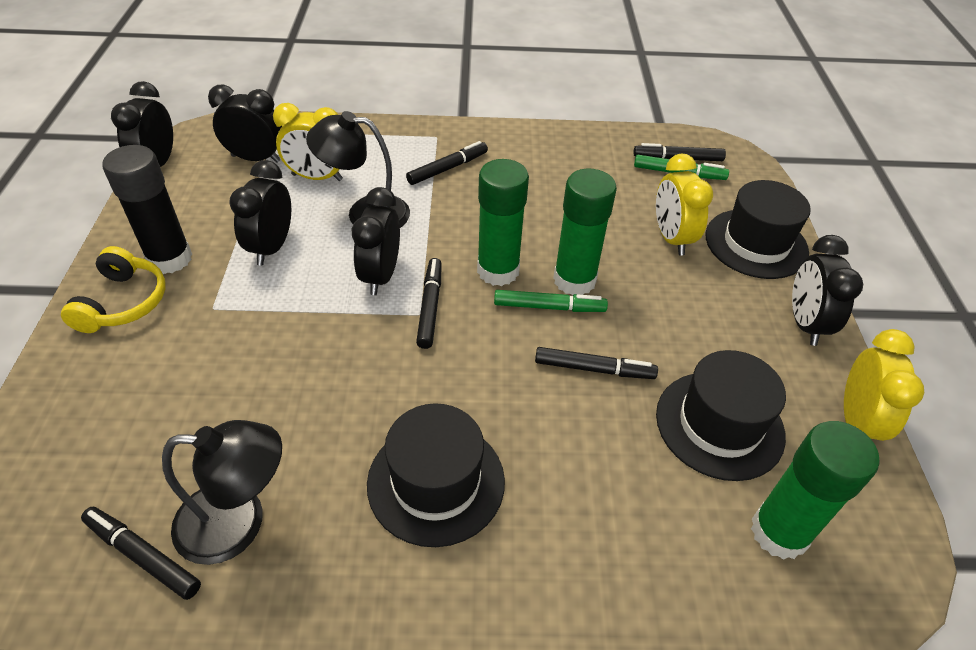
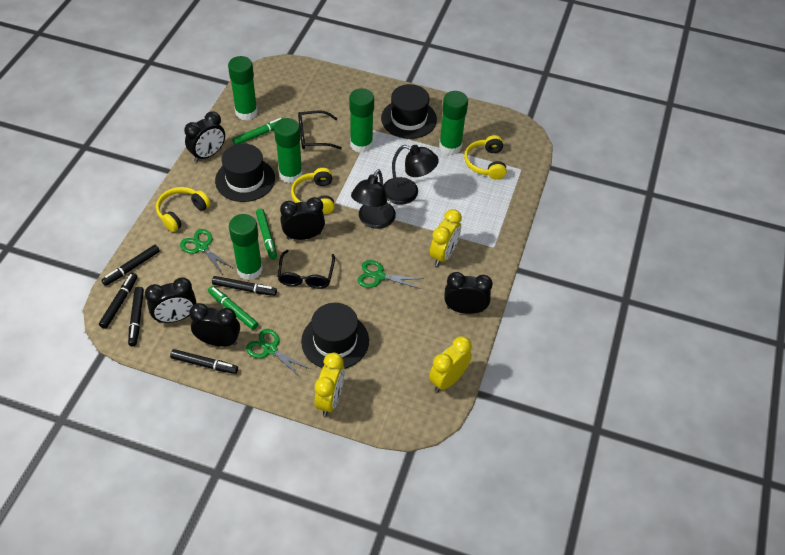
black glasses: none = 0 -> [277,250,335,289] [298,110,342,150] = 2
black glue stick: [102,145,192,274] = 1 -> none = 0
green glue stick: [477,159,529,286] [553,169,617,295] [751,421,879,560] = 3 -> [228,56,258,121] [229,214,263,280] [274,118,302,183] [349,88,374,153] [439,91,468,155] = 5
green marker: [494,290,608,312] [634,155,729,180] = 2 -> [208,286,258,330] [232,118,283,145] [256,208,277,260] = 3
green scissors: none = 0 -> [180,229,234,275] [246,329,310,379] [358,260,424,289] = 3
yellow headphones: [61,246,165,333] = 1 -> [156,187,210,232] [291,168,335,214] [464,135,507,180] = 3

